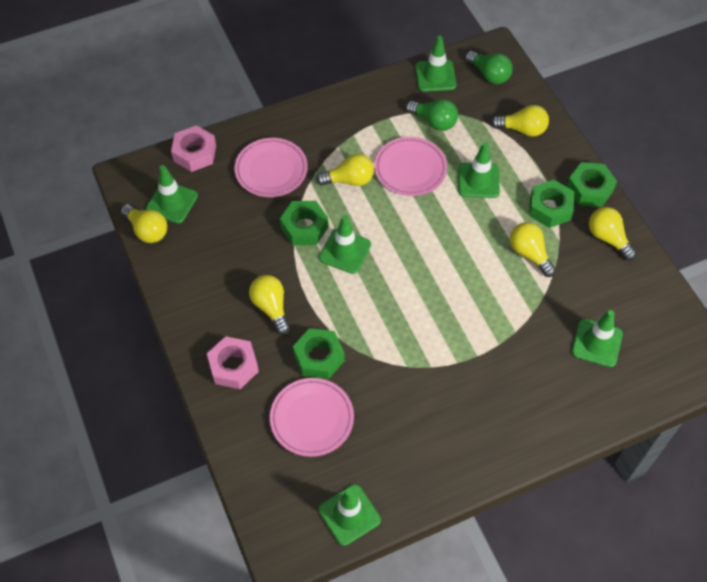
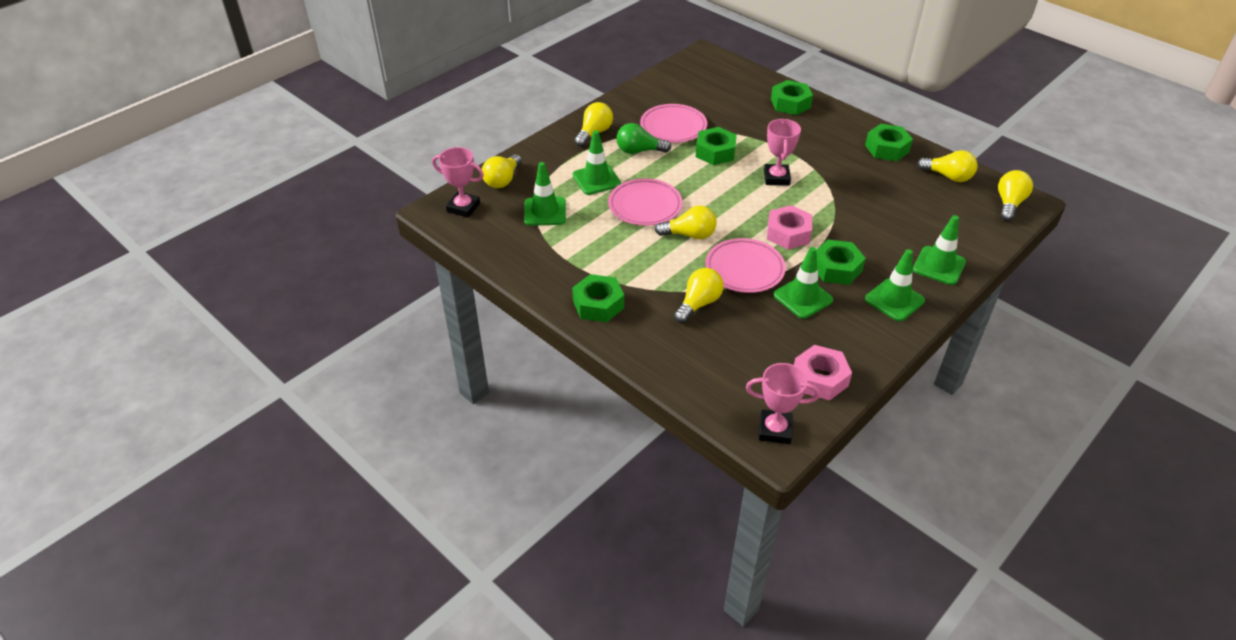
green light bulb: [406,99,458,131] [465,51,513,84] = 2 -> [616,123,671,154] = 1
green nut: [280,201,329,245] [293,328,345,379] [529,180,574,228] [567,162,617,207] = 4 -> [572,274,624,323] [696,127,737,165] [771,80,813,115] [816,239,866,285] [865,124,913,161] = 5
green traffic cone: [146,165,198,224] [318,484,381,546] [319,215,371,274] [415,36,457,92] [458,142,500,198] [572,310,623,367] = 6 -> [524,162,566,226] [573,130,621,195] [773,247,833,319] [865,249,925,321] [913,215,966,285] = 5
pink trophy: none = 0 -> [432,147,484,218] [746,363,820,444] [764,119,801,186] = 3

